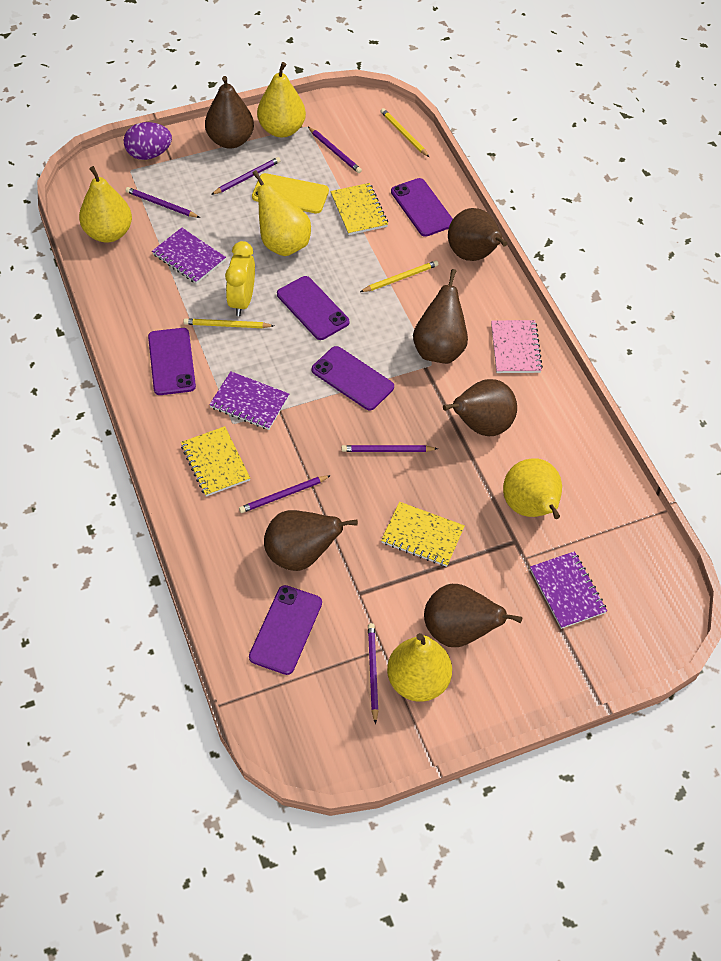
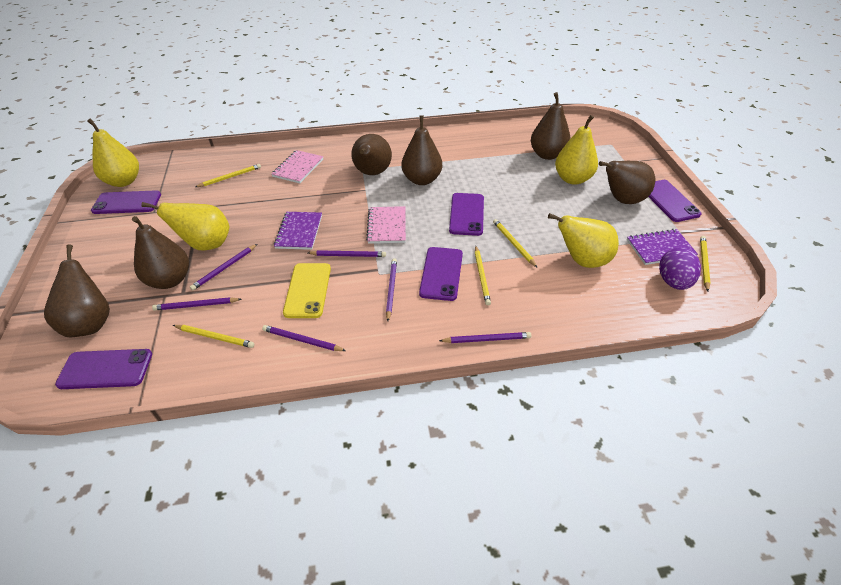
pink notebook: [491,320,543,373] = 1 -> [272,150,324,183] [366,206,406,244] = 2
purple notebook: [152,228,226,284] [209,371,289,430] [530,551,607,629] = 3 -> [274,212,322,250] [627,229,698,265] = 2
yellow clock: [225,241,255,316] = 1 -> none = 0
yellow notebook: [181,426,250,497] [330,183,388,235] [381,502,465,567] = 3 -> none = 0
yellow pear: [79,166,132,243] [252,170,311,256] [257,62,306,137] [387,633,452,702] [503,458,562,519] = 5 -> [87,118,139,187] [141,202,229,251] [548,213,619,268] [555,115,598,185] = 4
yellow pencil: [183,318,274,328] [360,261,439,292] [381,108,429,157] = 3 -> [173,325,254,348] [195,164,261,187] [475,246,491,305] [493,219,538,268] [700,236,711,291] = 5

